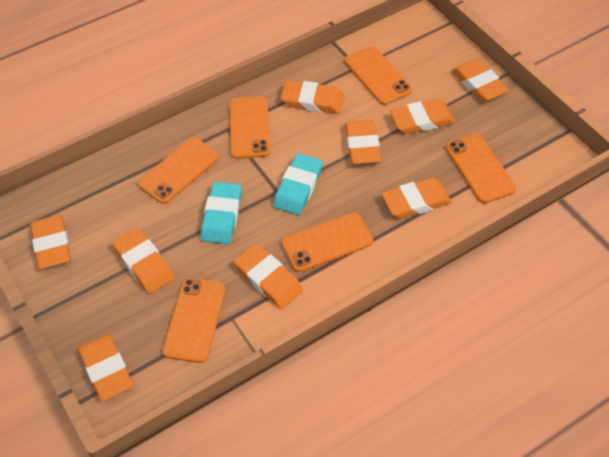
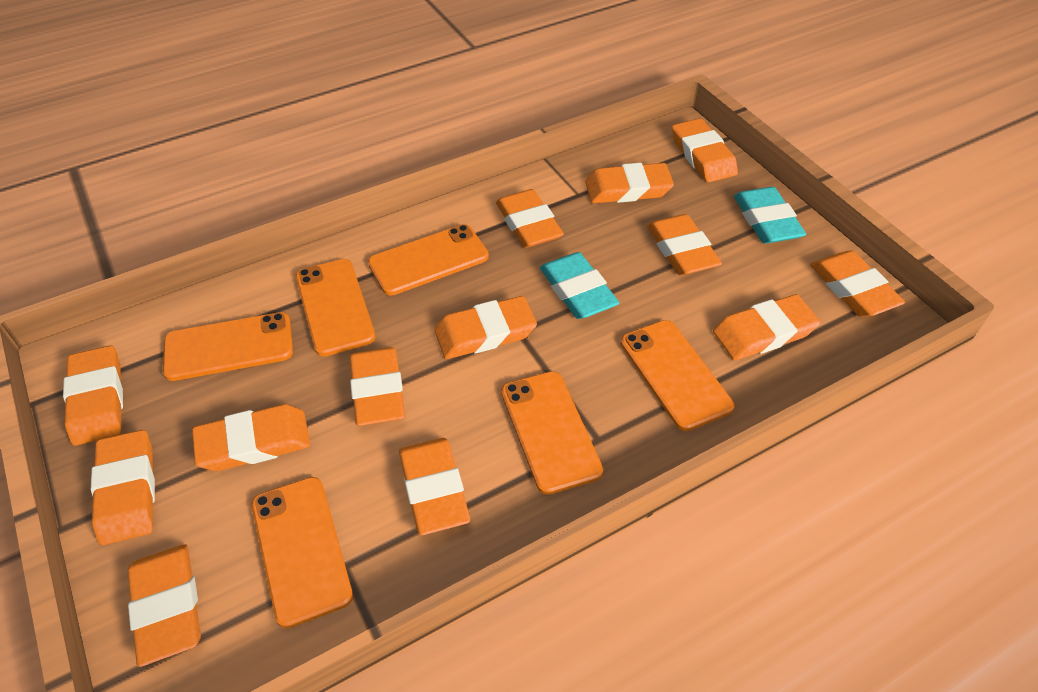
orange eraser: [31,215,71,269] [78,334,133,401] [112,228,175,294] [234,244,303,309] [281,80,344,114] [345,120,381,164] [382,178,452,219] [390,99,455,134] [452,59,509,102] = 9 -> [63,345,123,446] [91,430,155,545] [128,544,201,667] [192,404,310,471] [350,347,405,426] [399,438,470,535] [434,296,537,359] [496,189,564,248] [585,163,674,203] [647,214,722,275] [672,118,738,183] [713,294,820,360] [810,250,905,317] = 13

